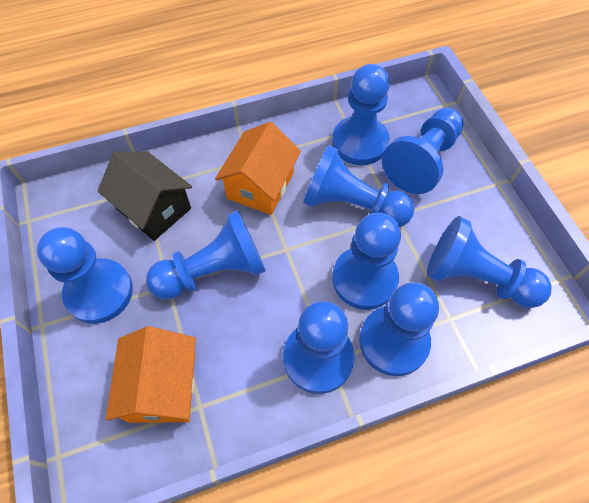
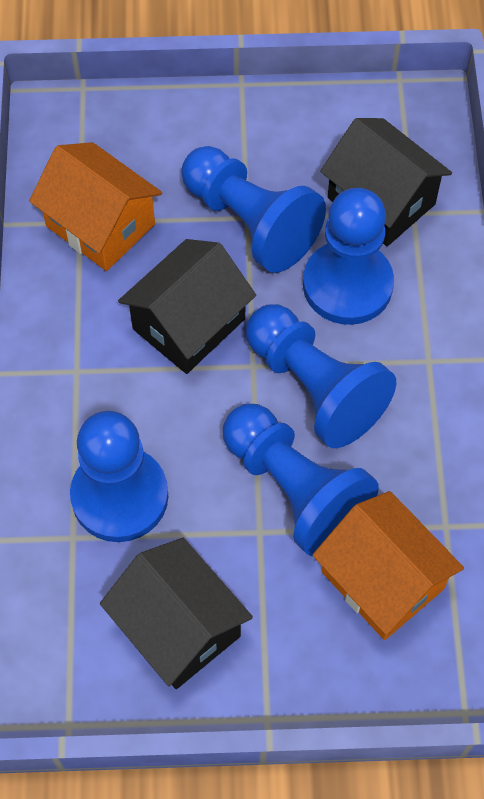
black house: [97,151,192,241] = 1 -> [100,538,253,689] [118,239,256,374] [320,118,452,246] = 3
blue pawn: [37,227,133,324] [146,210,266,300] [283,301,355,394] [303,145,414,227] [332,64,390,165] [332,213,401,310] [359,282,439,376] [382,108,464,194] [427,216,552,308] = 9 -> [70,411,168,542] [182,146,326,273] [223,404,379,556] [246,304,396,448] [303,188,394,325] = 5

